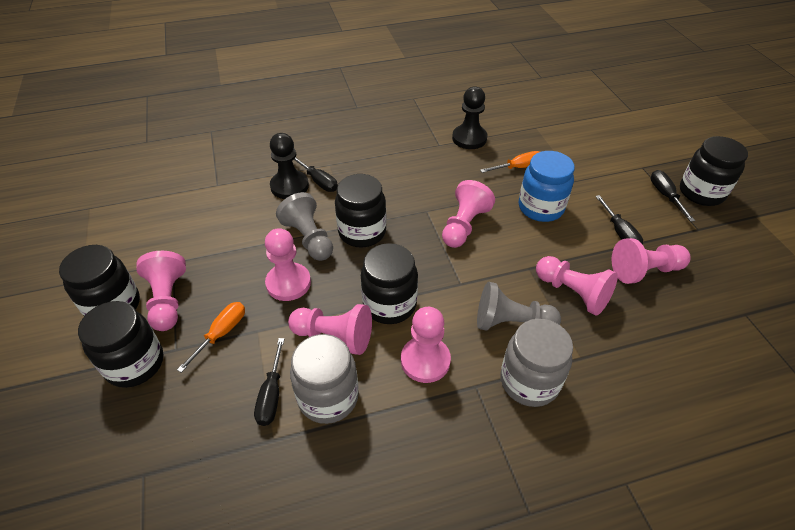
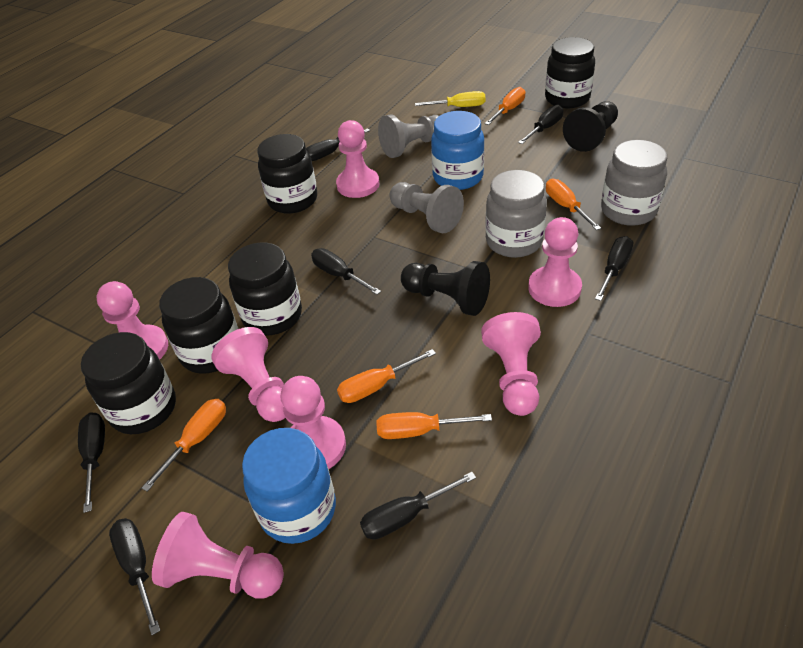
black screwdriver: [254,338,284,426] [294,158,338,192] [595,195,643,245] [651,170,695,222] = 4 -> [78,413,105,513] [109,518,161,635] [306,128,370,161] [311,248,381,295] [360,472,476,539] [518,105,564,144] [595,236,633,301] = 7
blue jar: [519,151,575,222] = 1 -> [242,428,336,544] [431,111,485,190] = 2
orange screwdriver: [177,302,245,373] [480,151,540,173] = 2 -> [142,399,226,492] [337,349,436,403] [376,412,492,439] [485,87,526,125] [546,179,601,230] = 5
yellow screwdriver: none = 0 -> [415,91,486,107] = 1

